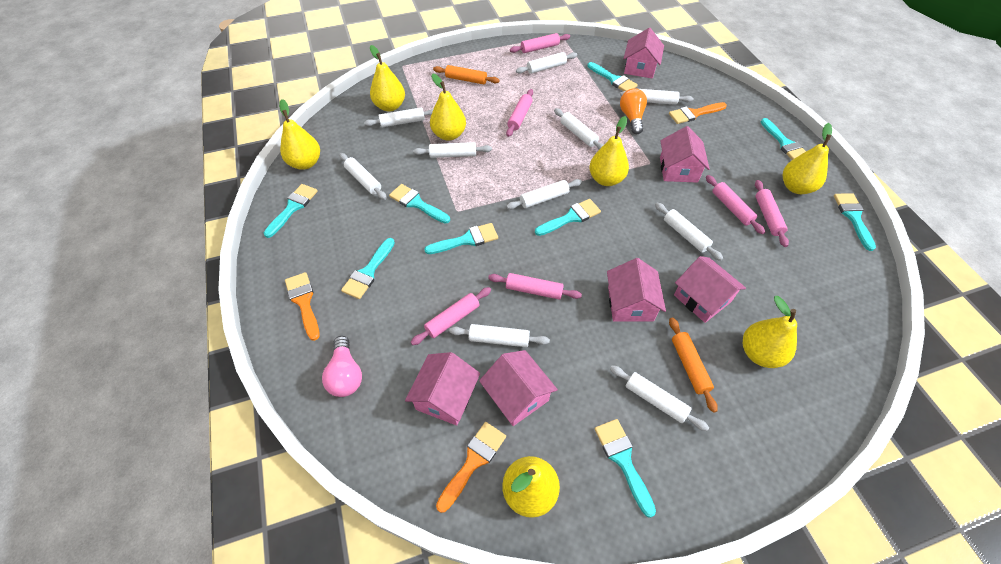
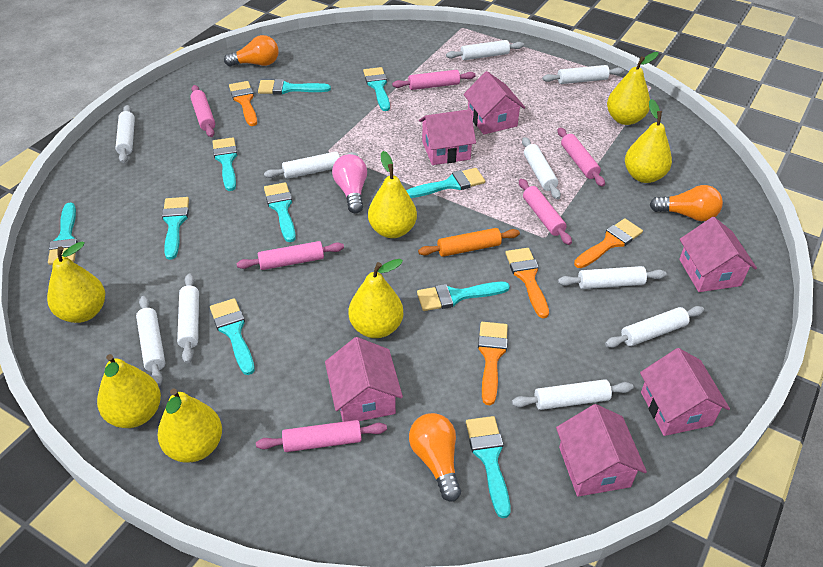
orange brush: [285,272,320,341] [436,422,506,513] [669,102,727,124] = 3 -> [229,81,257,126] [478,322,508,405] [505,248,549,318] [574,218,643,268] = 4
orange light bulb: [620,88,647,134] = 1 -> [224,35,279,66] [409,413,461,502] [650,185,723,221] = 3
orange rolling pin: [433,65,500,84] [669,317,718,413] = 2 -> [418,228,520,257] = 1
turquoise brush: [264,184,318,238] [341,238,395,299] [389,184,450,224] [424,223,498,254] [535,199,601,236] [587,62,638,91] [595,419,656,518] [761,118,806,160] [834,193,876,251] = 9 -> [48,203,78,265] [162,197,189,260] [210,298,255,375] [212,137,238,191] [258,79,331,95] [264,182,296,242] [363,67,390,111] [406,168,485,198] [417,282,510,311] [466,416,510,518] = 10

